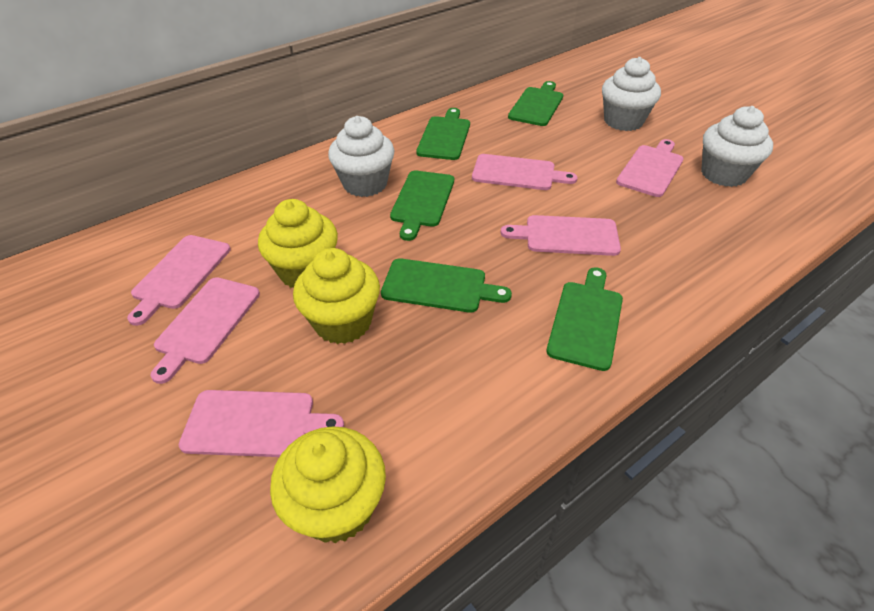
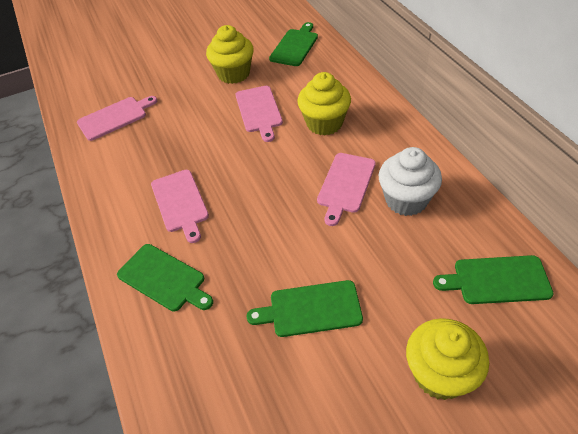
green cutting board: [381,258,512,313] [390,171,454,241] [416,108,470,160] [508,81,563,126] [546,267,623,371] = 5 -> [117,244,213,311] [247,280,363,337] [269,22,318,66] [433,255,553,304] = 4
pink cutting board: [127,235,231,326] [150,277,260,384] [179,390,344,457] [472,154,578,190] [501,215,621,256] [616,139,684,197] = 6 -> [77,96,157,141] [151,170,209,243] [236,86,283,142] [317,153,376,226] = 4
white cupcake: [328,116,394,197] [602,57,661,131] [701,106,773,187] = 3 -> [379,147,442,216] = 1

